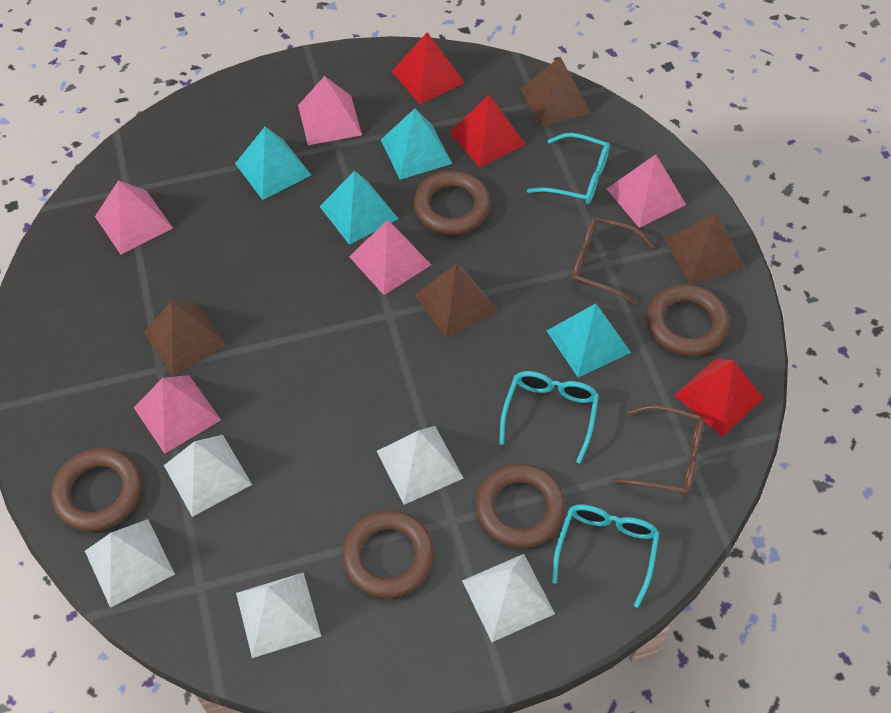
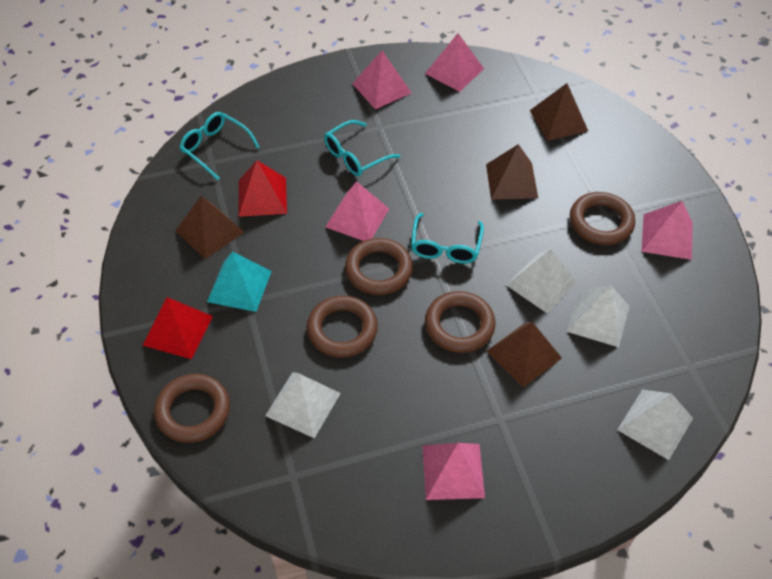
brown glasses: [572,217,655,305] [612,405,704,496] = 2 -> none = 0
red pyramid: [391,32,465,104] [449,95,526,168] [674,358,764,437] = 3 -> [142,297,213,359] [239,160,287,217] = 2
turquoise pyramid: [235,127,311,200] [319,171,398,245] [381,109,452,180] [547,303,631,377] = 4 -> [207,252,272,312] = 1
white pyramid: [85,519,175,608] [164,435,252,517] [236,572,321,658] [377,426,463,505] [462,554,555,642] = 5 -> [265,372,341,438] [506,249,577,314] [567,285,629,347] [617,389,693,460] = 4

